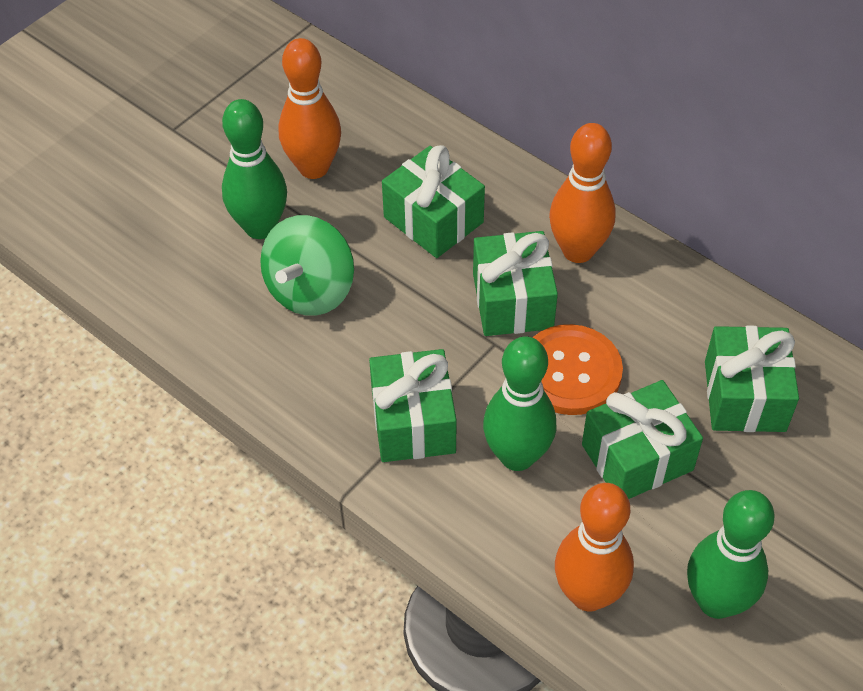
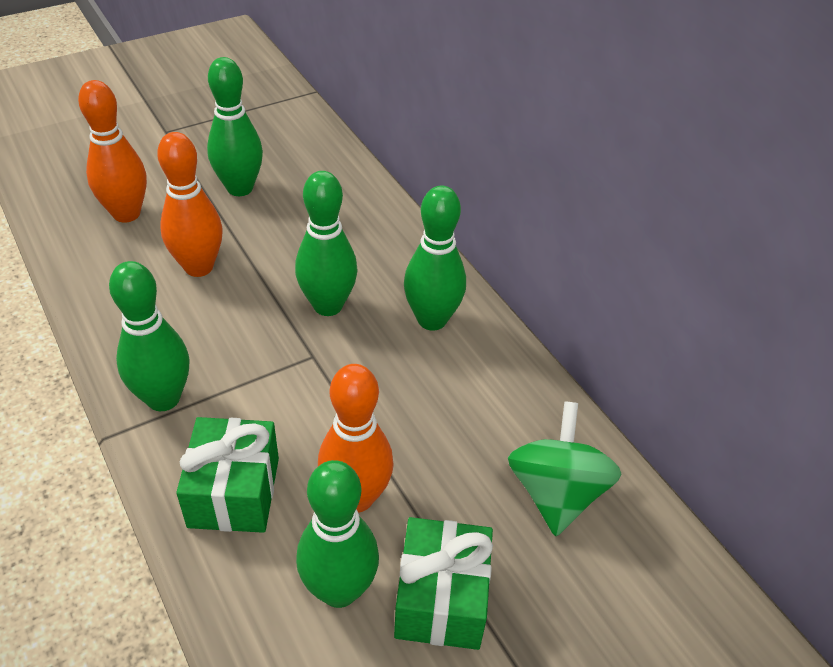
green bowling pin: [222,99,287,239] [483,336,556,471] [687,490,775,619] = 3 -> [109,261,190,411] [207,57,263,196] [295,171,358,316] [296,460,379,608] [404,186,466,331] = 5
green gift: [369,349,457,462] [382,145,485,258] [473,231,558,336] [582,380,703,499] [705,326,799,432] = 5 -> [176,417,279,533] [394,517,493,650] = 2
orange button: [532,324,623,415] = 1 -> none = 0

